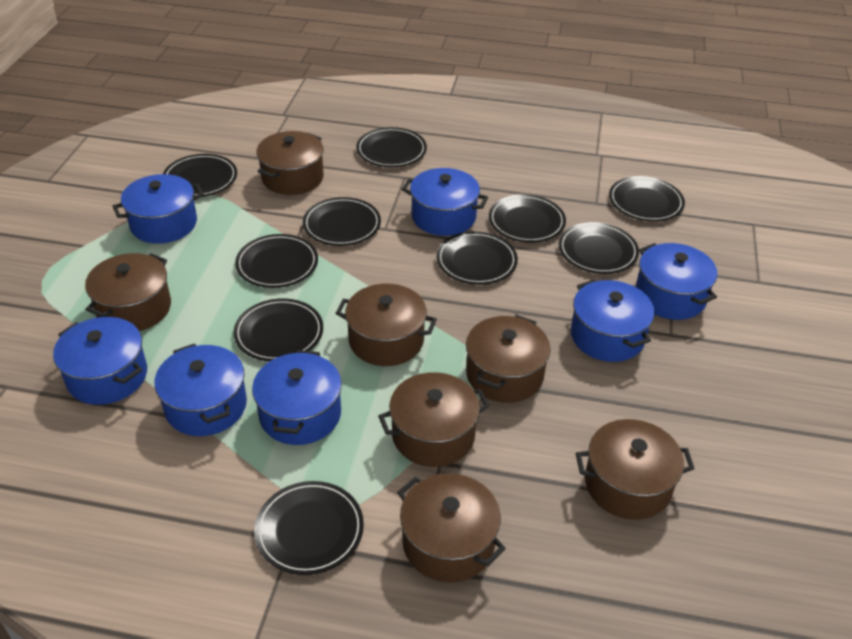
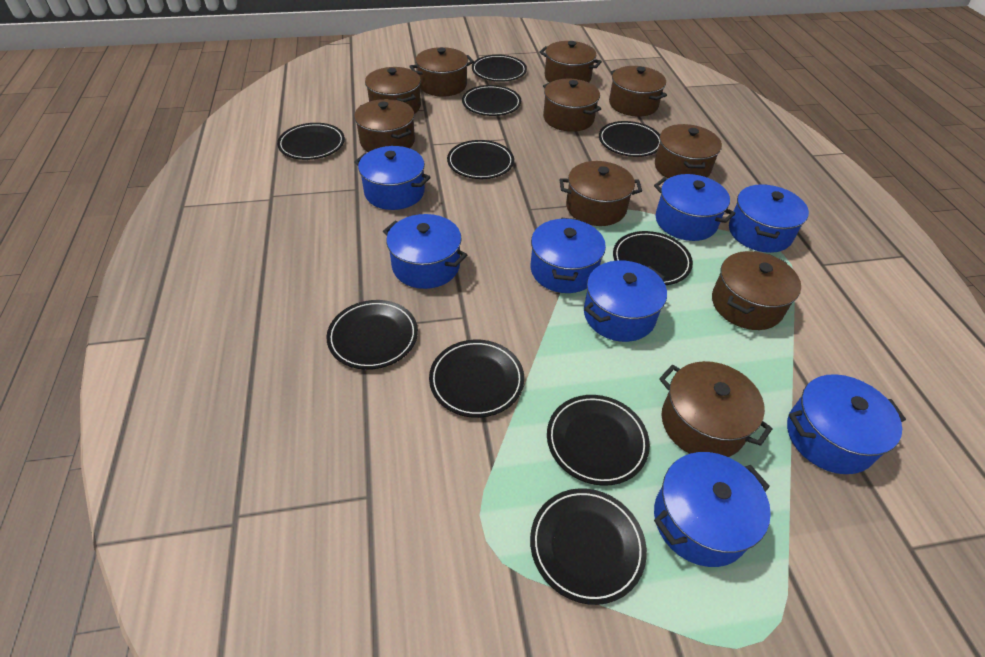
blue pot: [53,317,147,405] [113,174,204,244] [154,343,247,436] [252,350,342,445] [402,168,488,236] [571,279,655,362] [636,243,717,320] = 7 -> [354,146,431,210] [383,214,467,289] [531,217,606,293] [584,261,667,342] [654,174,735,241] [654,452,771,567] [729,184,809,253] [787,374,906,474] = 8
brown pot: [85,253,171,331] [256,131,324,195] [336,284,437,366] [378,372,490,467] [397,473,506,583] [466,315,551,403] [576,419,695,520] = 7 -> [354,99,415,152] [365,67,421,114] [409,47,474,97] [540,41,602,83] [543,79,601,132] [559,161,642,226] [609,66,667,117] [655,124,722,179] [659,361,773,457] [712,251,801,330] = 10

